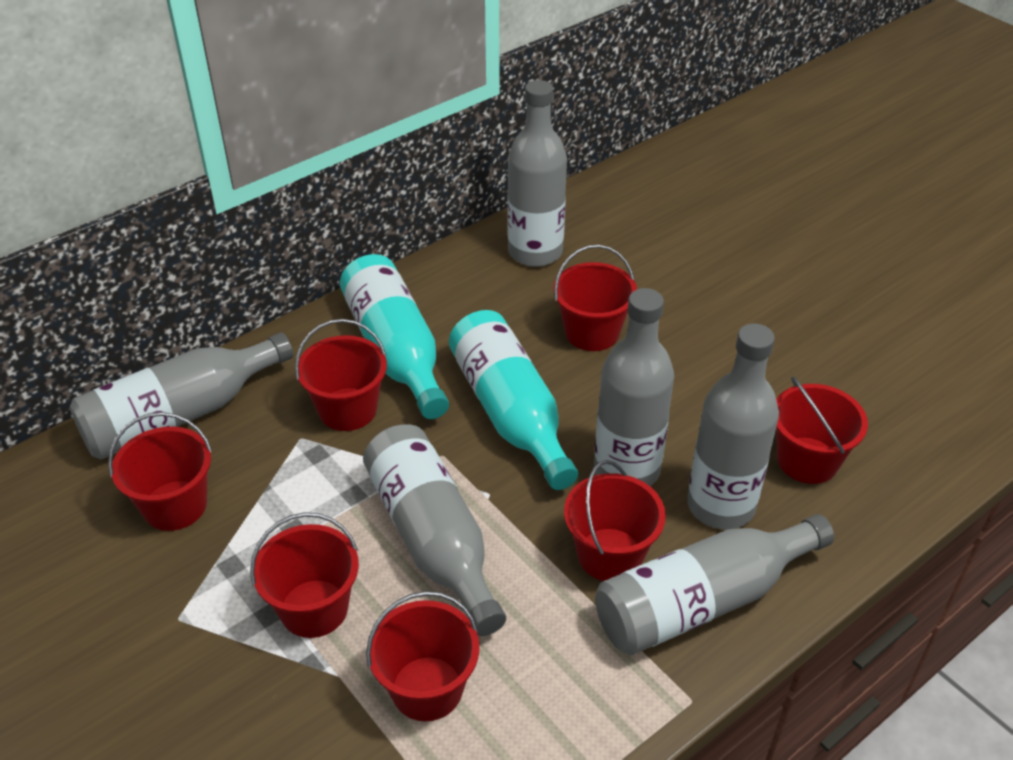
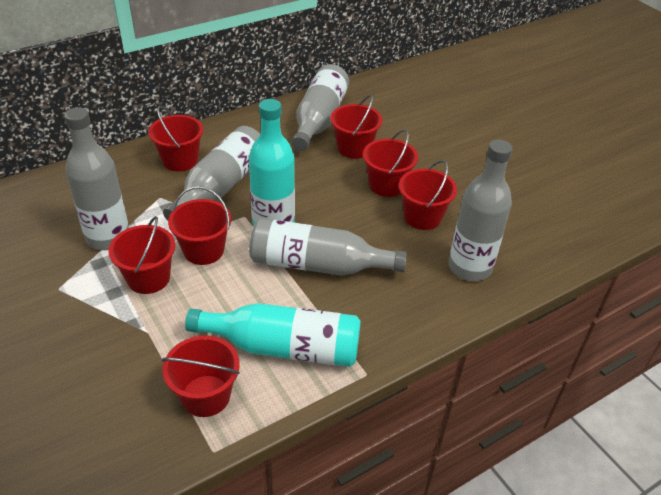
grey bottle: [70,332,293,459] [363,424,506,636] [507,80,567,267] [594,288,674,486] [595,514,834,655] [687,324,779,530] = 6 -> [64,107,129,250] [163,126,260,221] [249,218,407,276] [292,64,349,151] [449,140,513,281] = 5

